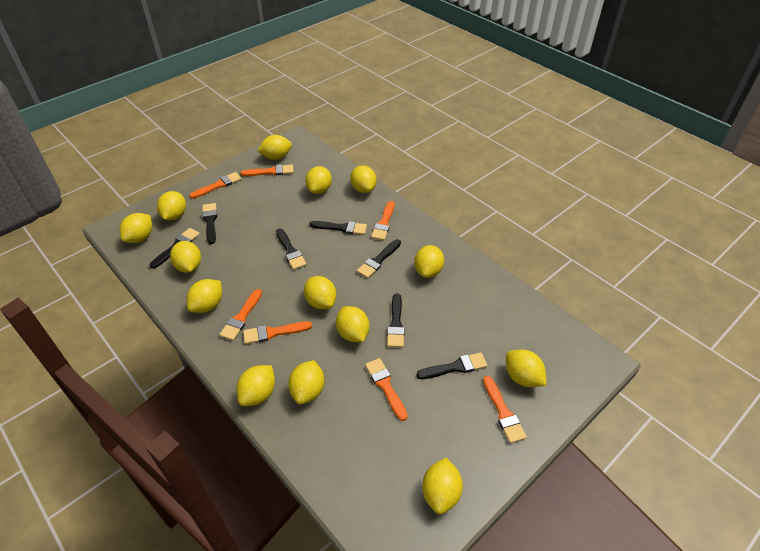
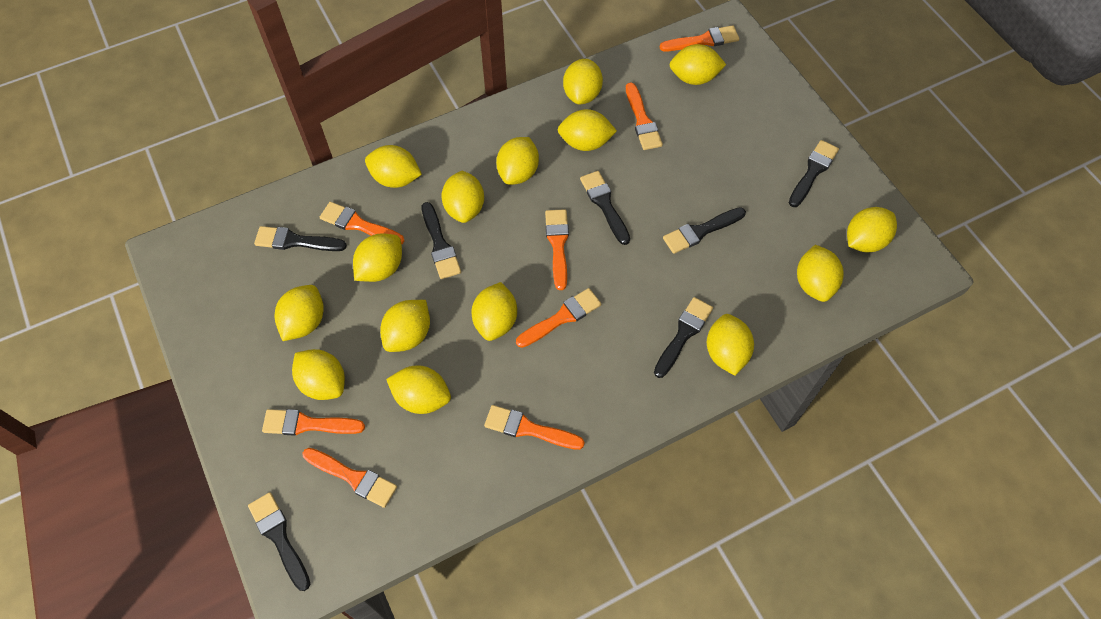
orange brush: [189,172,242,199] [219,289,262,341] [241,164,294,176] [243,321,312,344] [365,358,408,421] [371,201,394,241] [483,376,527,443] = 7 -> [262,409,365,436] [302,448,397,508] [320,202,404,245] [484,405,585,450] [516,288,601,348] [545,209,569,290] [626,83,663,150] [660,25,739,51] = 8
yellow lemon: [120,213,152,243] [157,191,186,221] [170,241,201,273] [187,279,222,313] [236,365,275,406] [257,135,292,160] [288,360,324,404] [304,276,336,309] [305,166,332,194] [336,306,369,342] [350,165,377,193] [414,245,444,278] [422,458,463,514] [506,349,546,387] = 14 -> [275,285,324,341] [292,349,345,400] [353,234,402,282] [365,145,422,188] [380,300,430,352] [386,365,451,414] [441,171,484,223] [472,282,517,341] [496,137,539,185] [558,109,617,151] [563,59,603,104] [669,44,726,85] [707,314,754,376] [797,245,844,302] [847,207,897,253] = 15

